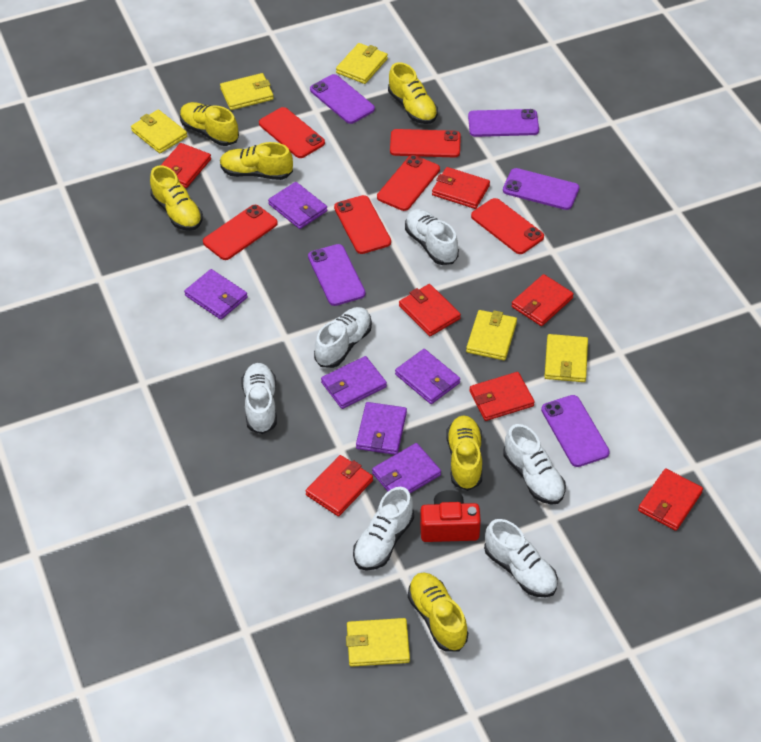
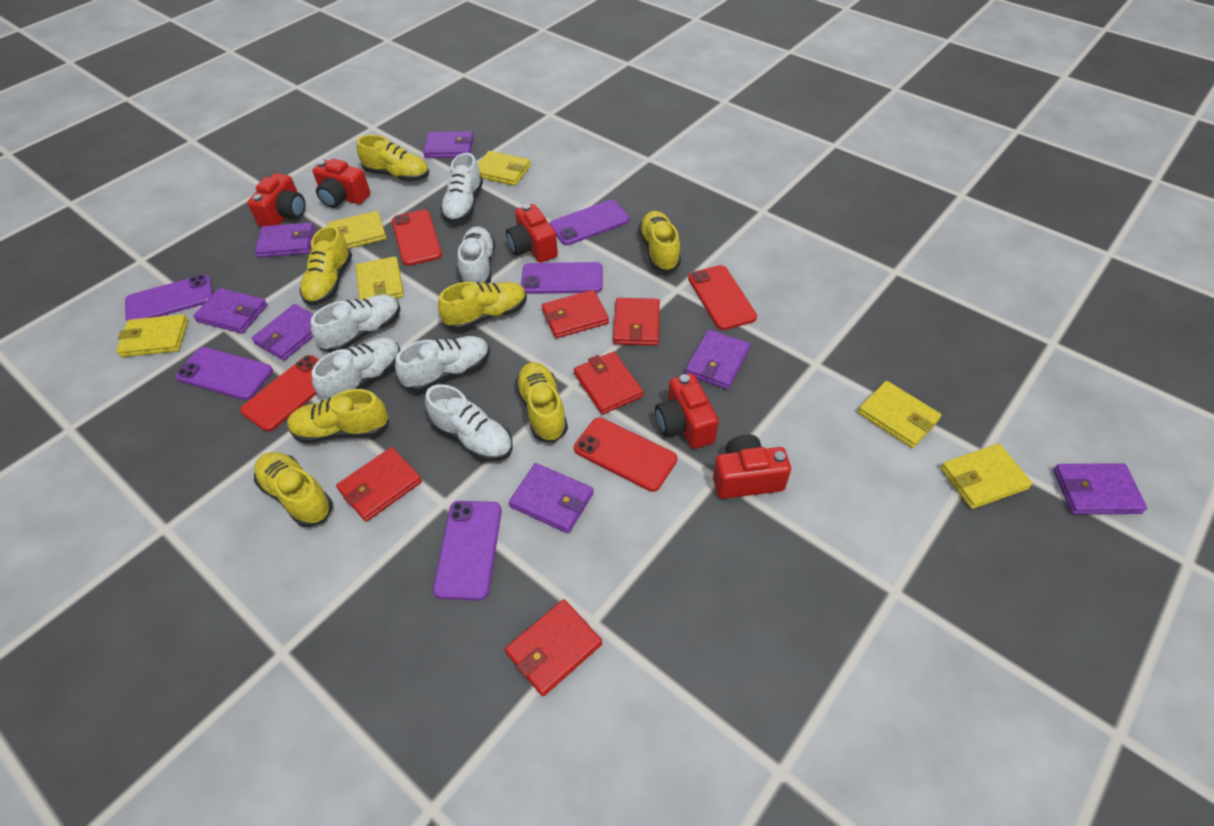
purple wallet: [184,269,248,320] [268,182,327,229] [321,356,387,409] [356,402,407,455] [372,443,441,493] [395,349,460,404] = 6 -> [193,288,267,334] [252,304,314,361] [255,222,315,258] [423,131,474,158] [509,463,594,533] [685,330,750,390] [1053,463,1147,514] = 7
red camera: [420,490,481,542] = 1 -> [247,173,306,227] [312,159,371,208] [506,204,558,263] [655,373,719,449] [713,434,791,499] = 5
red phone: [203,205,278,260] [259,107,325,158] [334,195,391,254] [377,155,440,211] [390,129,461,157] [471,198,544,254] = 6 -> [240,355,319,431] [392,210,442,266] [574,417,677,492] [688,265,757,330] = 4
red wallet: [161,143,211,188] [306,455,373,516] [399,284,461,336] [432,167,490,209] [469,372,535,421] [511,274,574,326] [638,468,703,531] = 7 -> [336,447,422,522] [505,599,602,696] [542,290,609,339] [574,352,643,415] [613,298,660,346] = 5
yellow shoe: [150,165,203,231] [180,102,239,146] [220,142,293,180] [388,62,438,124] [408,572,468,652] [446,415,482,491] = 6 -> [254,452,332,527] [287,389,389,443] [299,226,352,306] [356,135,429,182] [438,282,527,331] [515,362,568,443] [639,211,681,272] = 7

